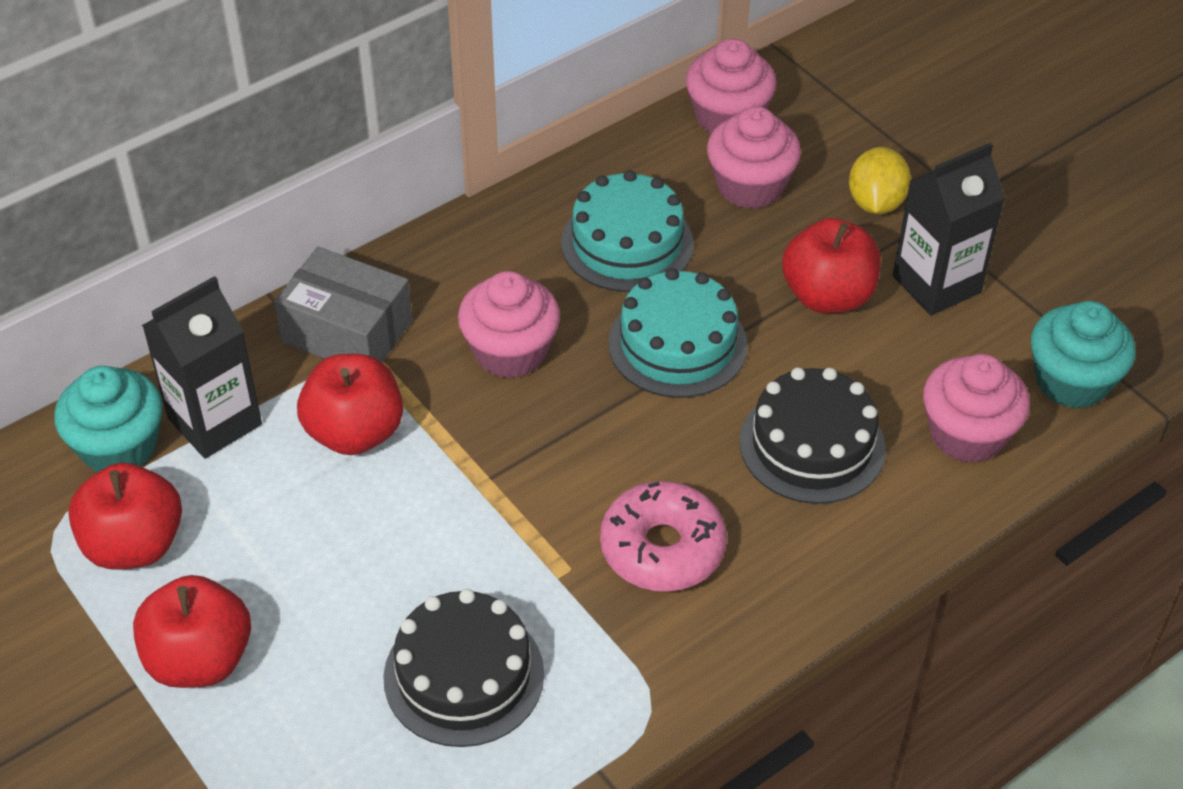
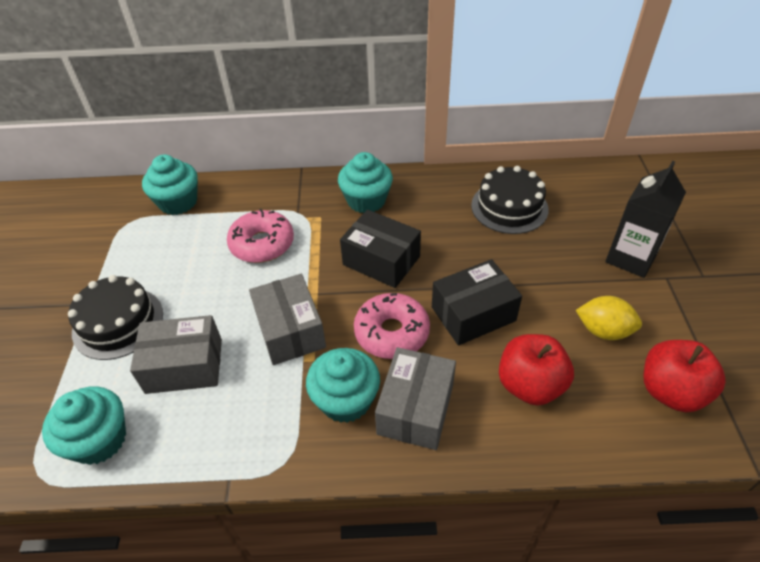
black box: none = 0 -> [340,210,421,288] [432,259,522,346] = 2
black carton: [142,276,262,459] [893,142,1005,316] = 2 -> [605,161,686,278] = 1
grey box: [274,247,412,362] = 1 -> [130,315,222,394] [249,274,326,365] [375,347,456,450] = 3
pink cupcake: [458,271,560,379] [686,38,777,135] [707,106,801,209] [923,354,1030,463] = 4 -> none = 0
pink donut: [600,481,727,592] = 1 -> [227,209,294,263] [354,293,430,359] = 2
red apple: [68,463,182,570] [133,575,251,688] [297,354,403,455] [782,218,881,313] = 4 -> [499,334,574,406] [643,340,726,412] = 2
turquoise cake: [561,170,694,292] [608,268,748,398] = 2 -> none = 0
turquoise cupcake: [54,366,163,472] [1031,301,1136,409] = 2 -> [42,386,126,465] [142,154,198,215] [306,348,380,423] [338,152,393,213] = 4

